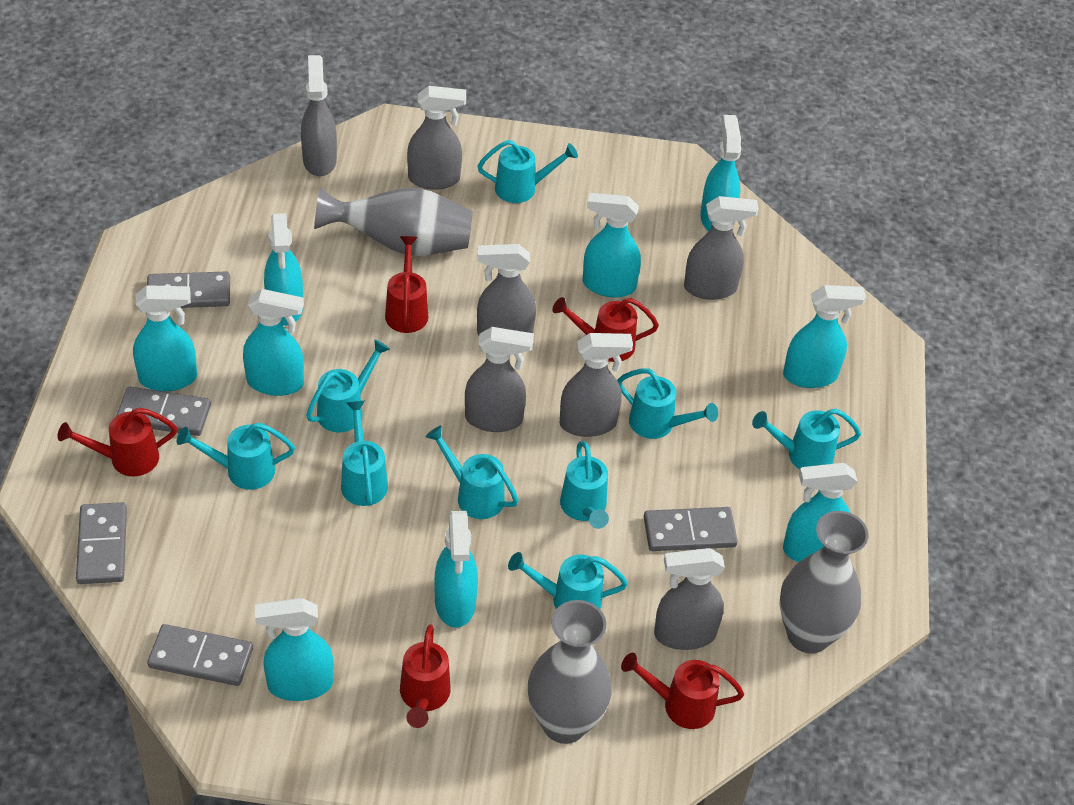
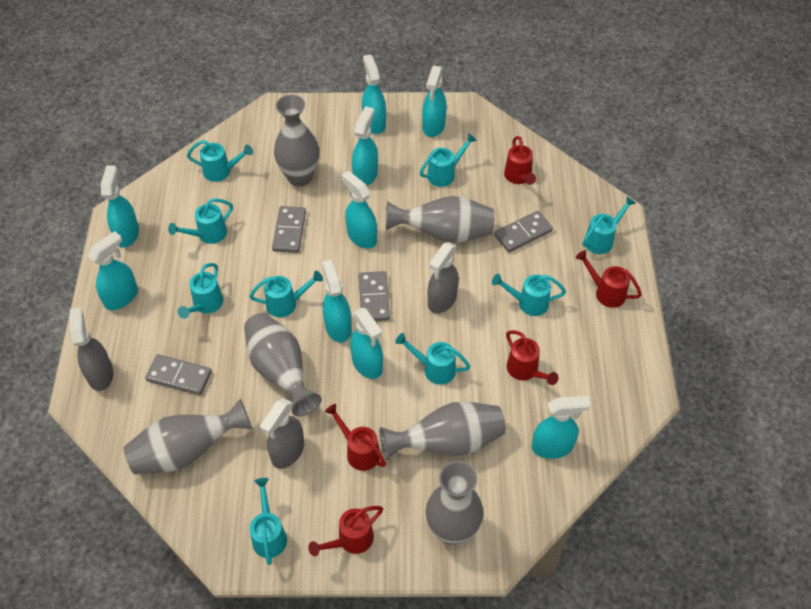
grey domino: [76,502,127,584] [116,387,211,436] [147,271,230,308] [147,624,253,686] [644,507,738,551] = 5 -> [145,354,212,395] [272,206,306,253] [359,271,390,321] [494,211,553,252] = 4
grey spray bottle: [301,55,337,177] [407,86,466,190] [465,327,534,432] [477,244,536,335] [560,333,633,437] [654,548,725,650] [684,196,759,300] = 7 -> [70,308,113,391] [260,398,304,469] [428,242,459,313] = 3
grey vase: [314,188,473,256] [528,600,612,744] [780,511,868,654] = 3 -> [123,399,252,474] [244,313,322,417] [274,95,319,187] [380,401,506,460] [386,196,494,243] [426,461,484,545] = 6

